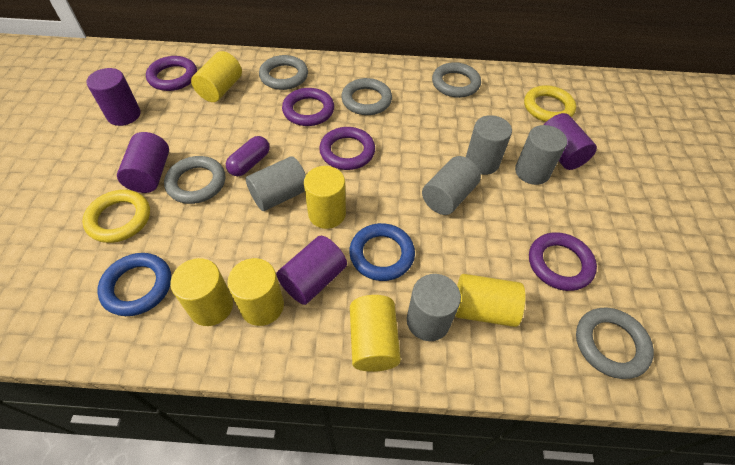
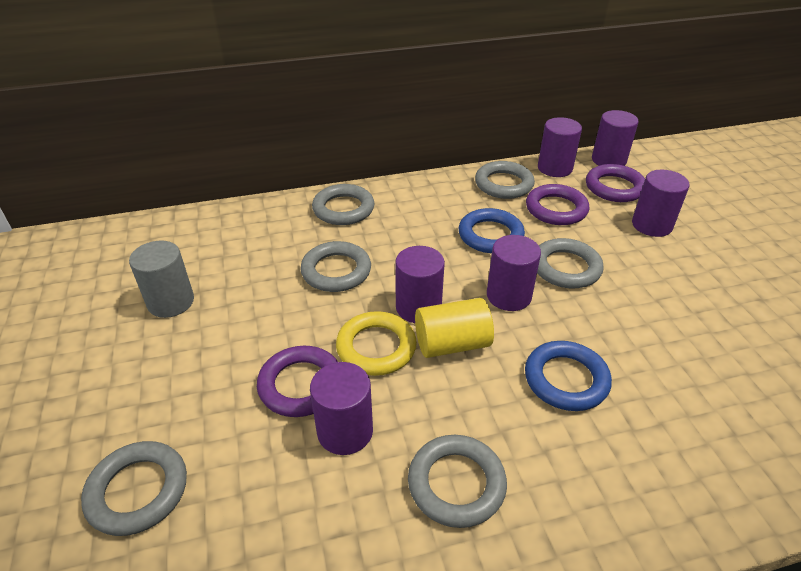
grey cylinder: [246,156,306,211] [407,274,461,341] [422,156,481,215] [466,115,512,175] [515,125,567,185] = 5 -> [129,241,194,318] = 1
grey ring: [164,156,225,204] [259,55,308,90] [341,78,392,115] [432,62,481,98] [576,308,654,379] = 5 -> [81,441,187,536] [300,241,371,292] [312,184,375,225] [408,435,507,528] [475,161,535,199] [537,238,604,289] = 6
purple capsule: [226,136,270,176] = 1 -> none = 0
purple cylinder: [86,68,141,126] [117,132,169,193] [276,236,347,305] [544,113,597,170] = 4 -> [310,362,373,455] [395,246,445,323] [487,235,541,311] [538,117,582,177] [592,110,639,166] [632,170,689,237] = 6
purple ring: [146,56,197,91] [282,88,334,126] [319,127,375,170] [529,232,597,291] = 4 -> [257,346,338,417] [526,184,589,225] [586,164,645,202] = 3
yellow cylinder: [170,258,233,326] [191,51,242,102] [227,258,284,326] [304,166,346,229] [350,295,401,372] [455,274,525,327] = 6 -> [415,298,494,358] = 1
yellow ring: [82,190,150,243] [524,85,576,122] = 2 -> [336,311,417,376] = 1

